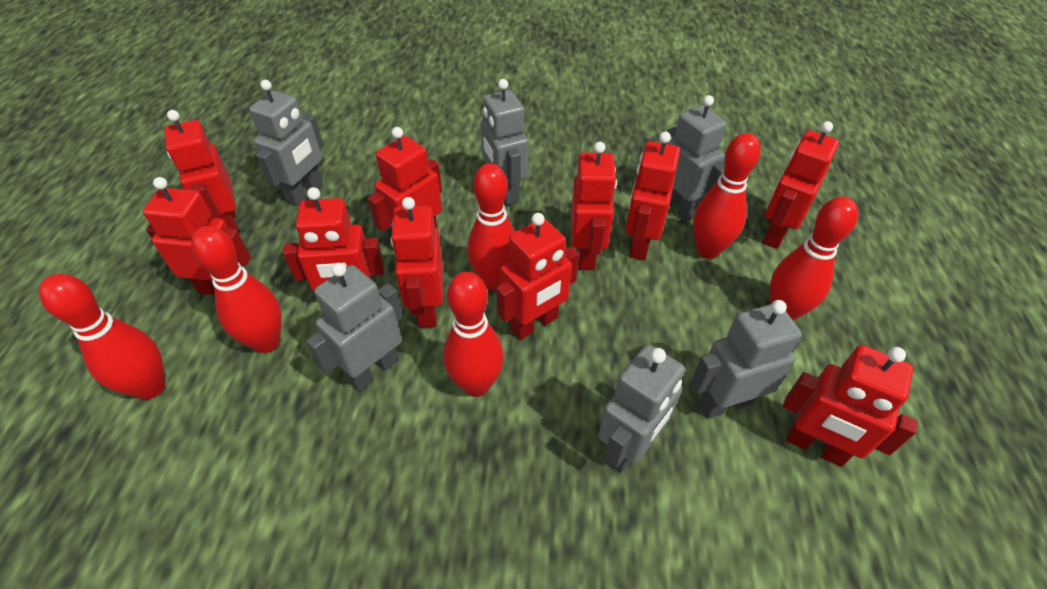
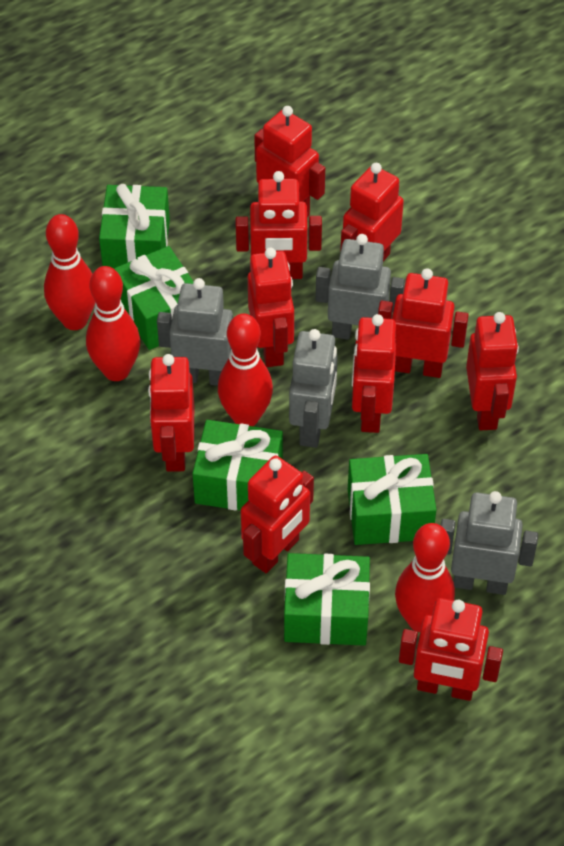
green gift: none = 0 -> [99,184,170,269] [114,246,193,350] [193,420,283,511] [284,553,370,646] [348,454,436,545] = 5
grey robot: [249,80,323,206] [306,263,403,391] [480,79,529,205] [598,344,685,473] [666,95,727,222] [691,300,802,419] = 6 -> [157,278,233,386] [289,329,338,448] [315,234,405,340] [441,491,538,595] = 4
red bowling pin: [39,274,166,400] [191,226,282,353] [443,272,504,397] [467,164,515,291] [693,133,761,259] [770,197,858,321] = 6 -> [44,214,95,330] [86,266,140,381] [218,314,273,426] [395,523,455,632] = 4

